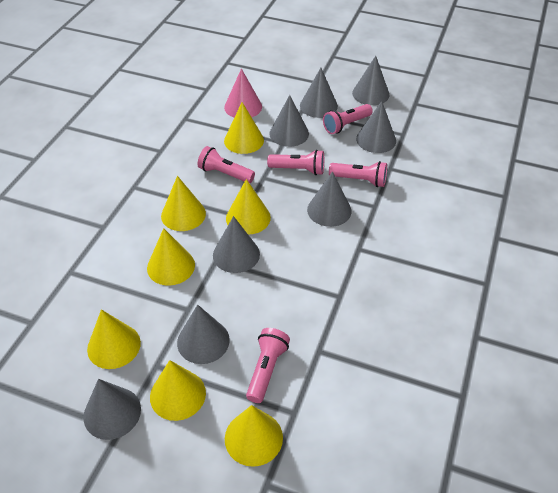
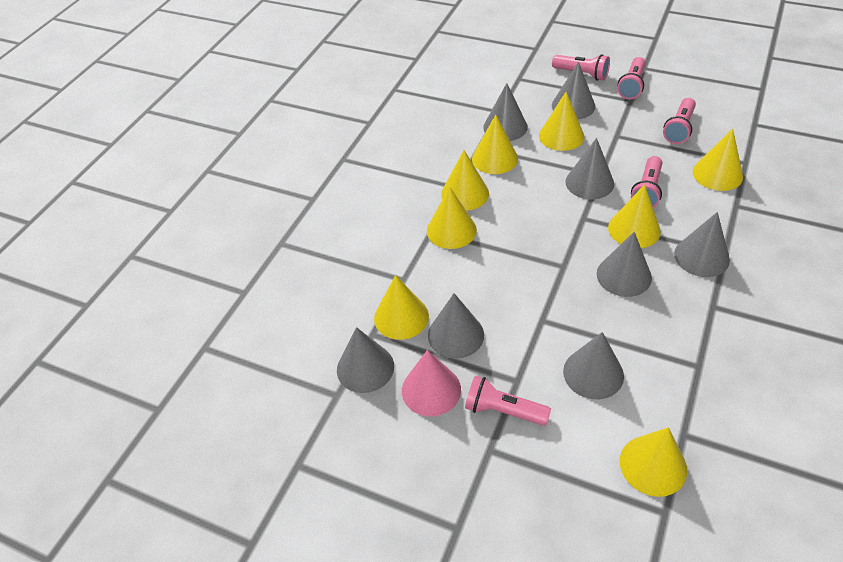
yellow cone: [87,309,141,369] [147,228,195,286] [150,360,206,421] [161,176,206,231] [224,102,264,154] [225,405,283,467] [226,179,271,235] = 7 -> [374,275,429,340] [427,187,477,249] [441,150,489,211] [472,115,518,174] [539,92,584,151] [608,185,661,248] [620,427,687,497] [693,129,743,191] = 8

